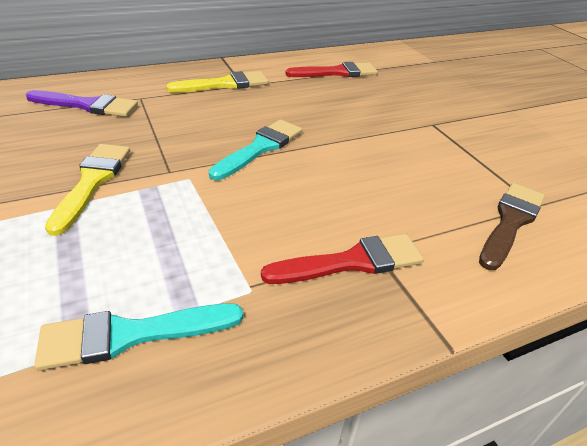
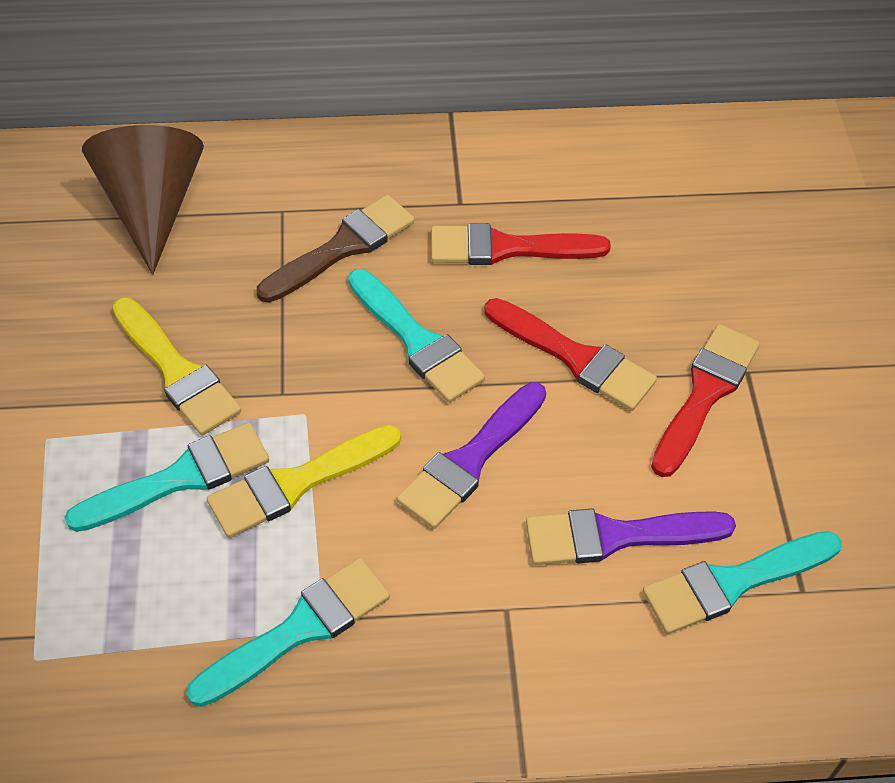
brown cone: none = 0 -> [82,125,204,275] = 1
purple brush: [26,90,138,117] = 1 -> [397,382,546,529] [526,509,736,565] = 2
red brush: [261,234,424,284] [286,62,378,77] = 2 -> [431,223,611,265] [485,298,657,411] [651,324,760,477] = 3
turquoise brush: [34,303,243,371] [209,119,302,180] = 2 -> [65,423,269,532] [186,558,390,707] [348,269,485,403] [643,531,842,634] = 4

